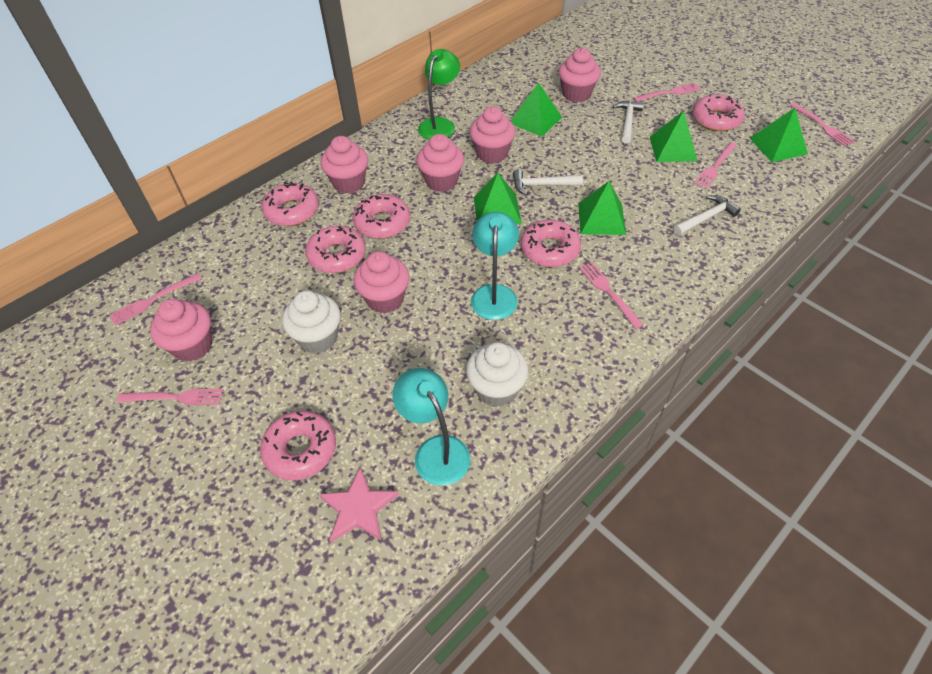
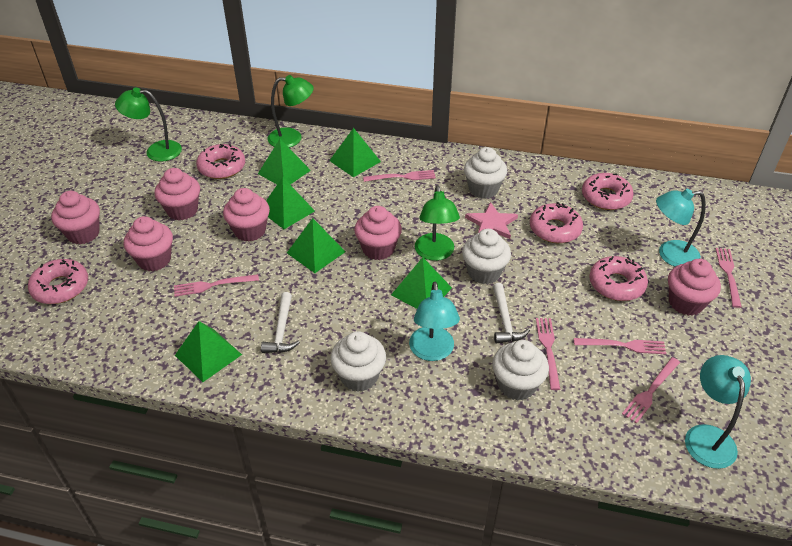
green lamp: [418,49,460,140] = 1 -> [115,88,182,162] [267,75,314,148] [415,185,460,261] = 3
green pyramid: [474,173,522,224] [511,82,562,137] [578,181,626,235] [650,111,697,162] [750,108,808,162] = 5 -> [175,321,242,382] [258,139,311,184] [266,177,315,229] [287,218,346,273] [329,128,381,177] [391,257,452,309] = 6
pink donut: [260,411,336,480] [262,182,319,226] [305,226,366,273] [353,194,410,239] [521,220,581,267] [692,94,745,131] = 6 -> [28,259,88,304] [196,144,245,179] [530,202,583,243] [582,173,634,210] [589,256,648,301] = 5
turquoise lamp: [392,368,470,486] [471,212,519,320] = 2 -> [409,282,460,361] [656,189,706,267] [685,355,751,469] = 3
white cupcake: [282,290,341,354] [466,342,528,407] = 2 -> [330,331,386,392] [462,229,511,284] [464,147,507,199] [492,340,549,401] = 4
white hammer: [513,169,583,195] [613,101,644,144] [673,195,741,235] = 3 -> [261,292,300,353] [493,283,530,344] = 2

